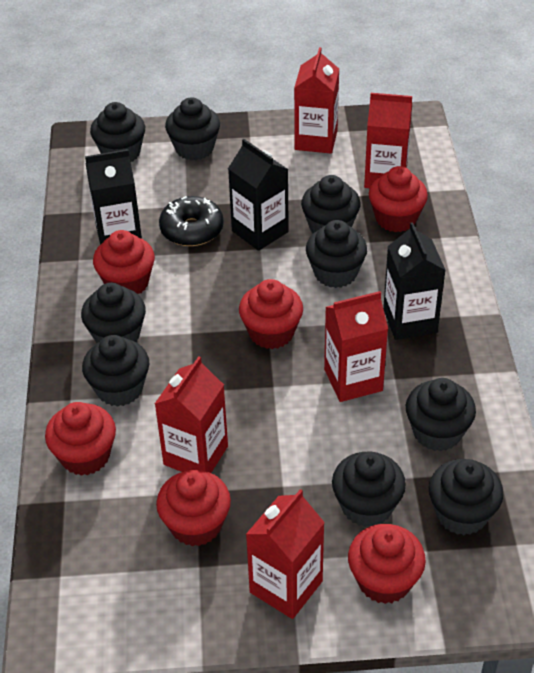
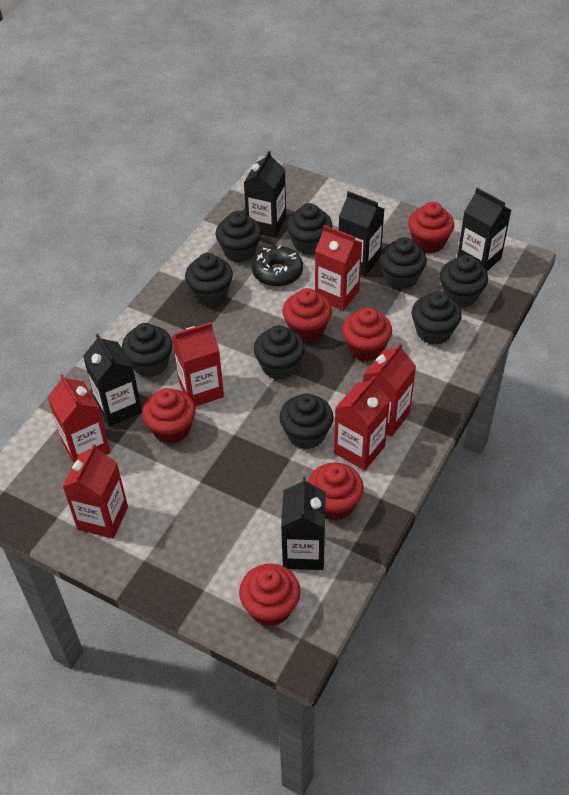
black carton: [85,149,142,245] [228,139,289,251] [383,222,445,340] = 3 -> [83,334,142,427] [244,151,286,238] [281,477,326,570] [339,191,384,276] [457,188,511,271] = 5
red carton: [155,356,228,473] [246,489,325,619] [294,47,339,154] [324,291,388,402] [364,93,412,188] = 5 -> [48,374,110,463] [62,444,128,539] [172,322,224,407] [315,225,362,311] [334,376,390,471] [363,343,416,437] = 6

